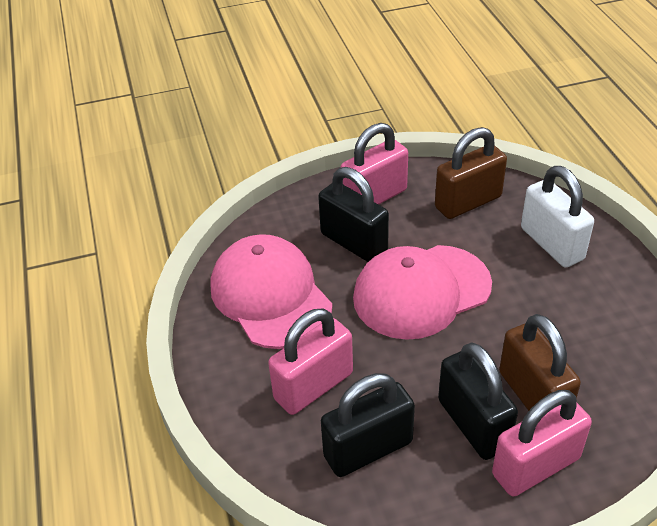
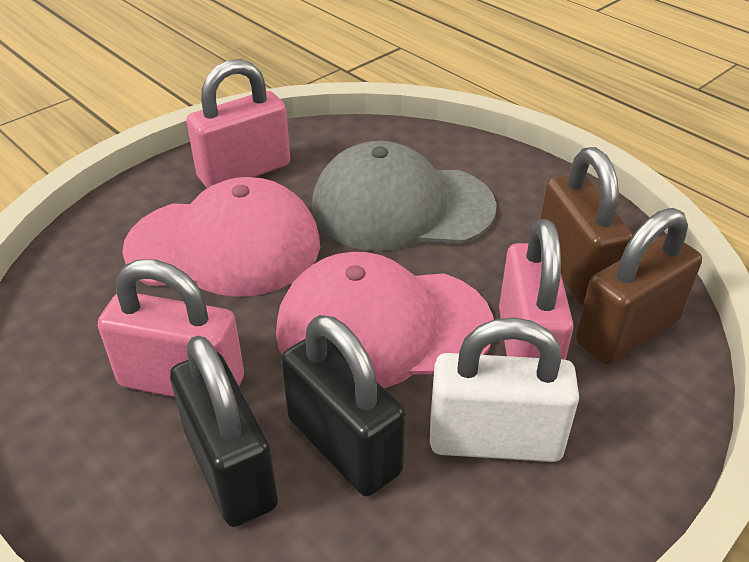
black padlock: [318,167,389,262] [321,373,415,477] [438,342,518,460] = 3 -> [170,335,278,527] [281,315,405,496] = 2
grey cap: none = 0 -> [312,141,497,251] = 1

